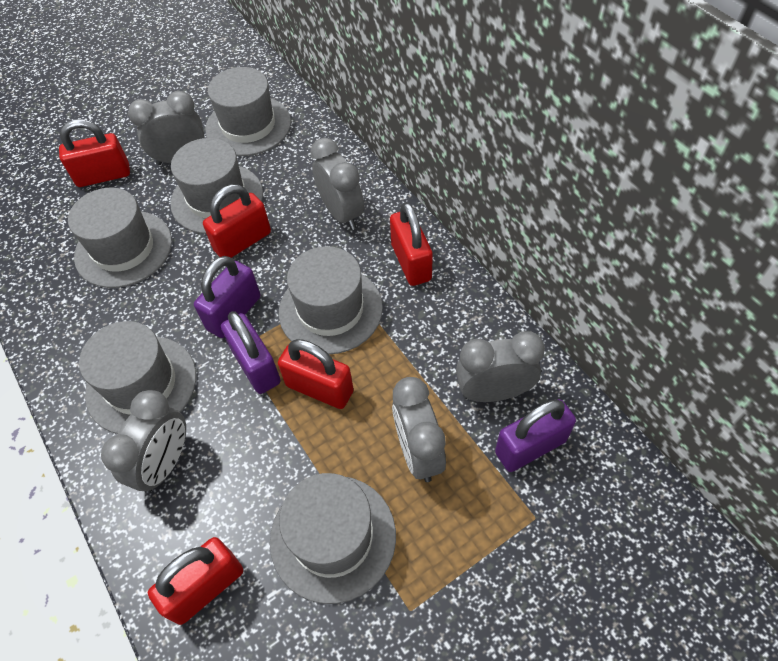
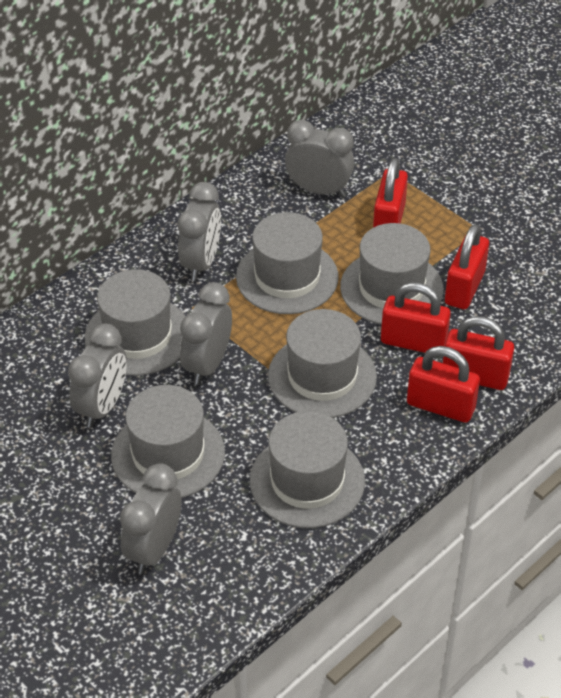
purple padlock: [194,256,260,338] [221,311,281,394] [495,399,576,472] = 3 -> none = 0

